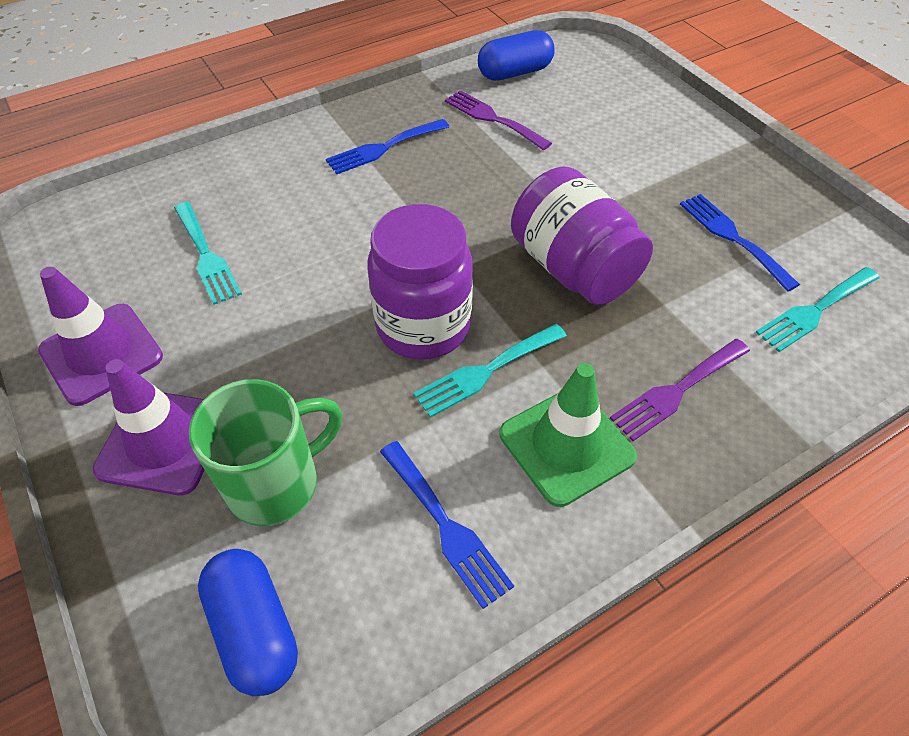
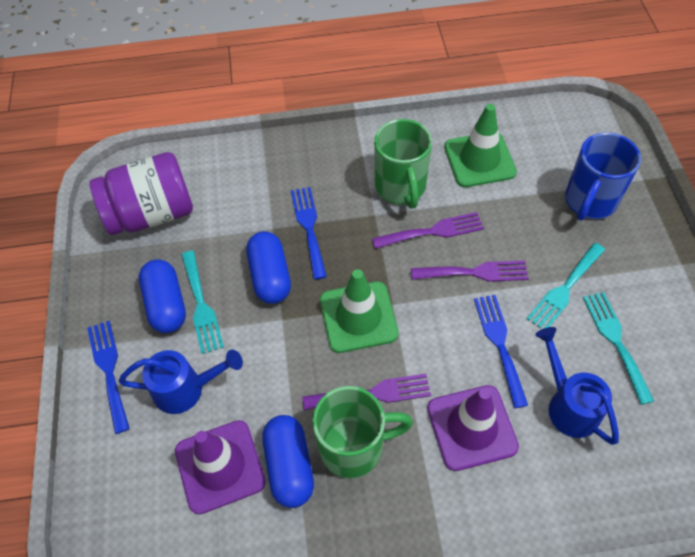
blue capsule: [198,549,298,696] [478,30,555,81] = 2 -> [139,259,186,333] [246,231,291,304] [262,415,314,508] = 3
blue mug: none = 0 -> [565,132,641,220] = 1
blue watering can: none = 0 -> [119,349,243,414] [535,327,619,445] = 2
green mug: [189,379,343,526] = 1 -> [312,386,413,479] [374,119,432,209] = 2
green traffic cone: [500,363,637,507] = 1 -> [320,269,399,353] [444,104,517,187] = 2
purple fork: [445,90,552,150] [610,339,750,441] = 2 -> [302,374,431,410] [372,212,484,249] [411,261,529,282] = 3
purple jar: [367,204,473,360] [511,167,653,305] = 2 -> [90,152,193,235] = 1

